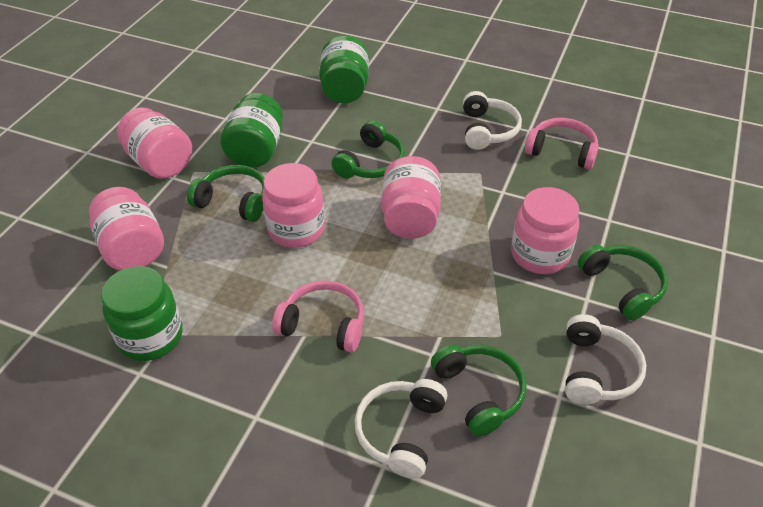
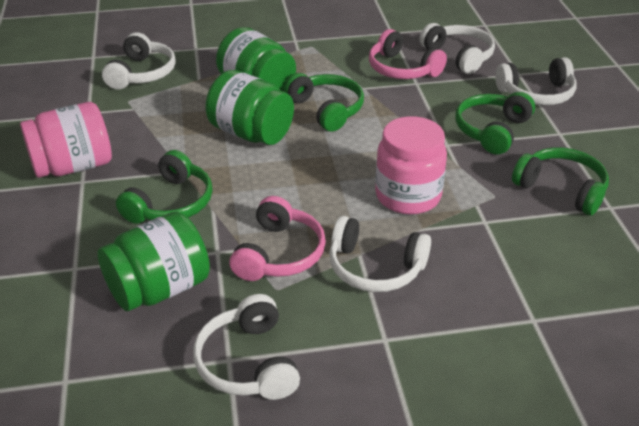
pink jar: [89,187,164,270] [117,107,192,179] [262,163,325,248] [382,156,441,239] [511,187,579,274] = 5 -> [20,102,112,178] [375,116,447,214] = 2
white headphones: [355,379,447,479] [463,91,522,150] [565,314,647,405] = 3 -> [102,32,176,90] [193,294,300,400] [329,216,431,292] [420,23,495,74] [495,57,577,105] = 5

